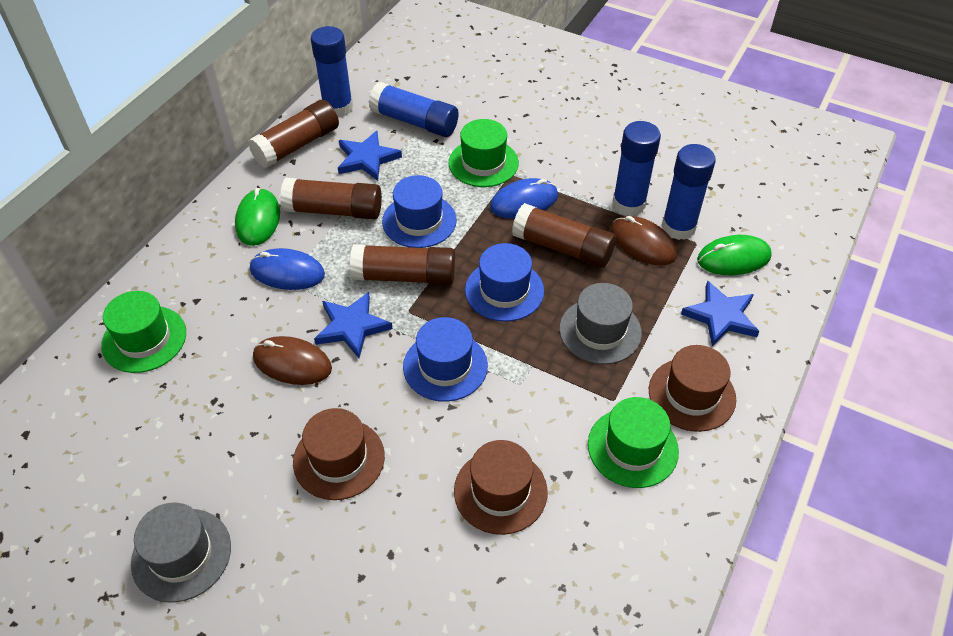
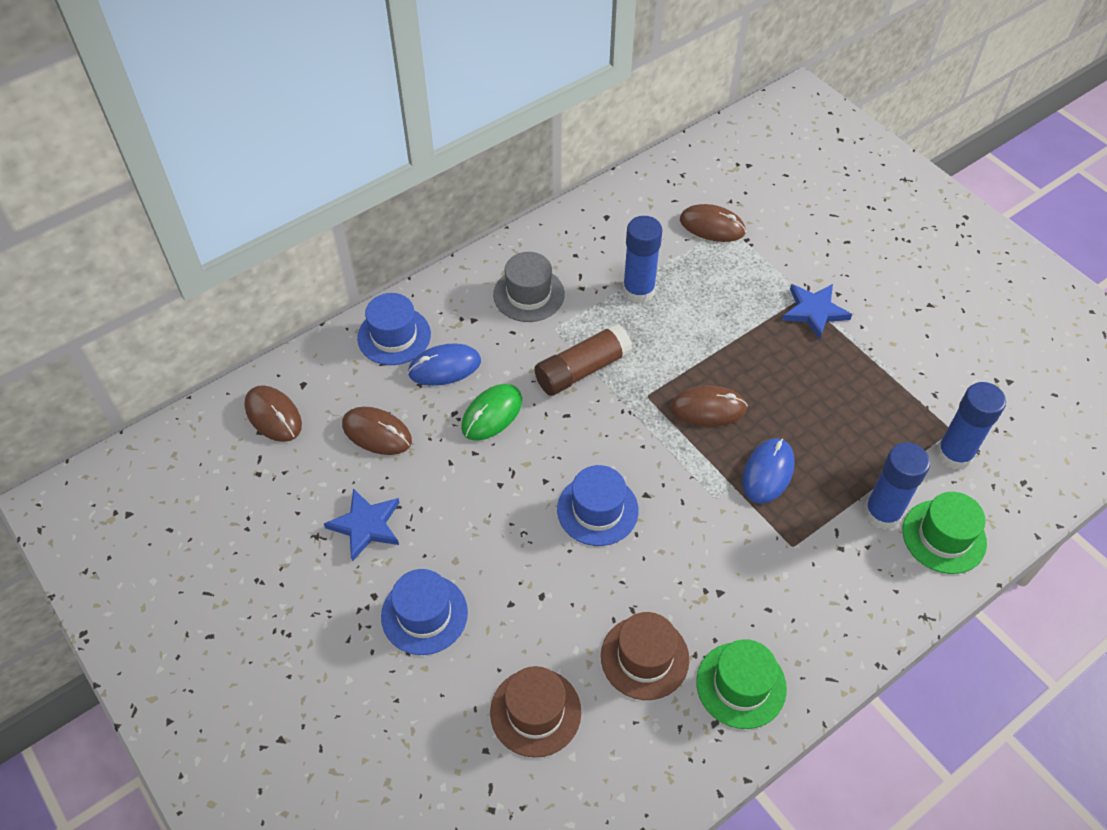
blue glue stick: [311,26,353,117] [369,82,459,137] [613,121,661,216] [661,144,716,240] = 4 -> [623,216,663,303] [864,442,930,530] [936,382,1006,470] = 3
blue star: [314,292,393,358] [338,131,402,181] [681,281,759,346] = 3 -> [324,488,399,561] [782,284,852,340] = 2
brown glue stick: [248,100,339,168] [280,178,382,219] [350,244,455,285] [512,203,616,268] = 4 -> [534,323,633,396] = 1
brown hat: [293,408,385,500] [454,440,547,535] [649,345,736,432] = 3 -> [490,666,581,758] [601,612,689,700] = 2
brown mouse: [253,336,332,385] [610,216,677,266] = 2 -> [244,385,302,442] [342,407,412,455] [670,385,748,427] [680,204,746,242] = 4
green hat: [101,291,186,373] [449,119,519,187] [588,397,679,488] = 3 -> [696,639,787,729] [902,492,987,574] = 2
green mouse: [235,188,280,246] [697,235,772,275] = 2 -> [461,384,522,441] = 1
grey hat: [131,502,231,603] [559,283,642,364] = 2 -> [493,252,565,322] = 1

